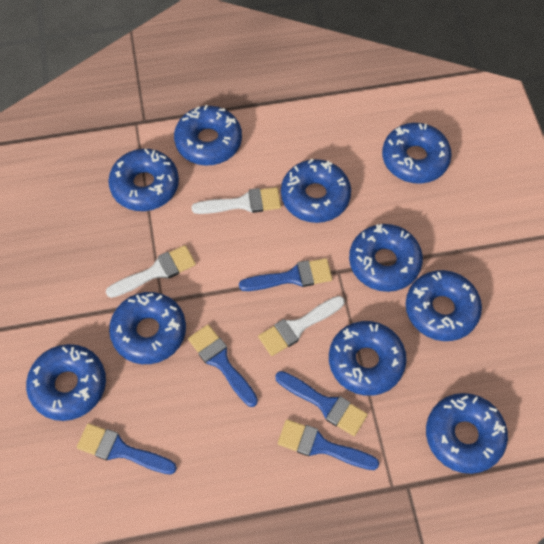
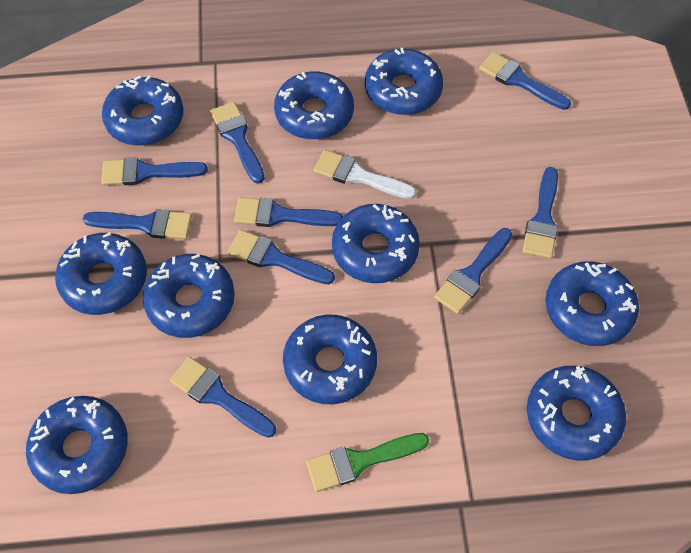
blue brush: [77,423,177,475] [188,324,258,407] [239,258,332,291] [275,371,368,436] [278,419,379,470] = 5 -> [83,209,192,239] [101,157,208,185] [170,357,276,438] [210,102,265,184] [227,230,335,284] [234,197,343,227] [434,228,512,314] [479,52,571,110] [523,167,558,259] = 9
green brush: none = 0 -> [306,433,429,492] = 1
white brush: [106,245,196,298] [191,187,281,214] [258,296,345,356] = 3 -> [314,150,417,199] = 1

